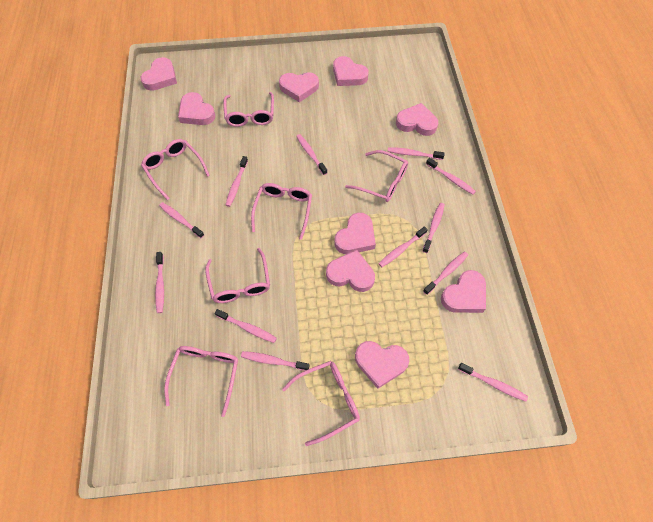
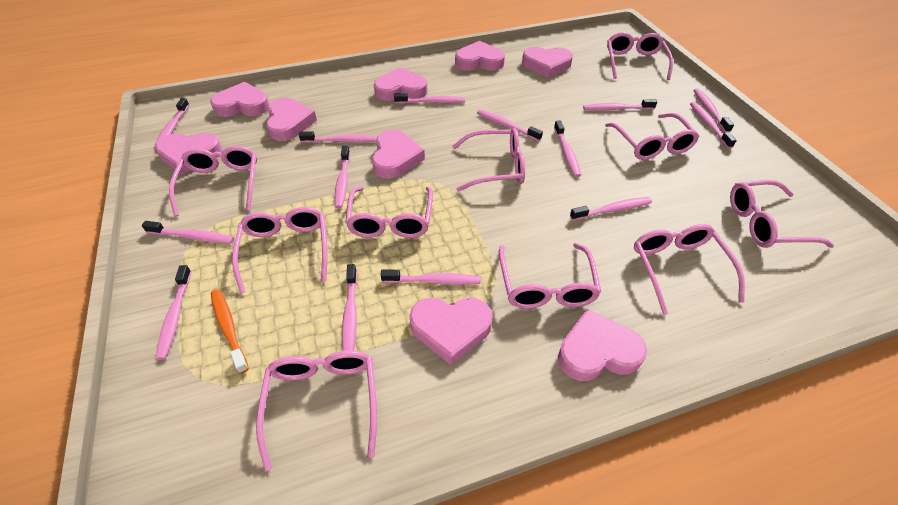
orange toothbrush: none = 0 -> [211,289,249,374] = 1
pink glasses: [141,139,210,200] [164,346,238,417] [205,248,270,303] [223,92,274,127] [251,183,312,240] [282,361,360,446] [345,150,408,202] = 7 -> [169,146,257,216] [232,207,327,293] [256,350,377,471] [345,186,433,238] [452,128,525,192] [499,243,601,309] [605,113,700,160] [607,32,673,80] [634,224,745,315] [730,180,834,248] = 10
pink toothbrush: [155,252,164,313] [159,202,204,238] [215,309,277,343] [226,156,248,207] [241,351,309,371] [296,134,327,175] [378,226,428,267] [387,147,445,160] [423,203,445,253] [423,252,468,295] [426,158,476,195] [458,363,528,402] = 12 -> [142,221,234,244] [153,98,189,150] [156,265,192,360] [299,131,377,143] [335,146,350,208] [342,264,357,351] [381,269,481,285] [394,93,465,104] [477,110,543,141] [554,120,581,177] [570,197,652,221] [583,99,657,111] [690,102,737,149] [693,88,734,132] = 14

